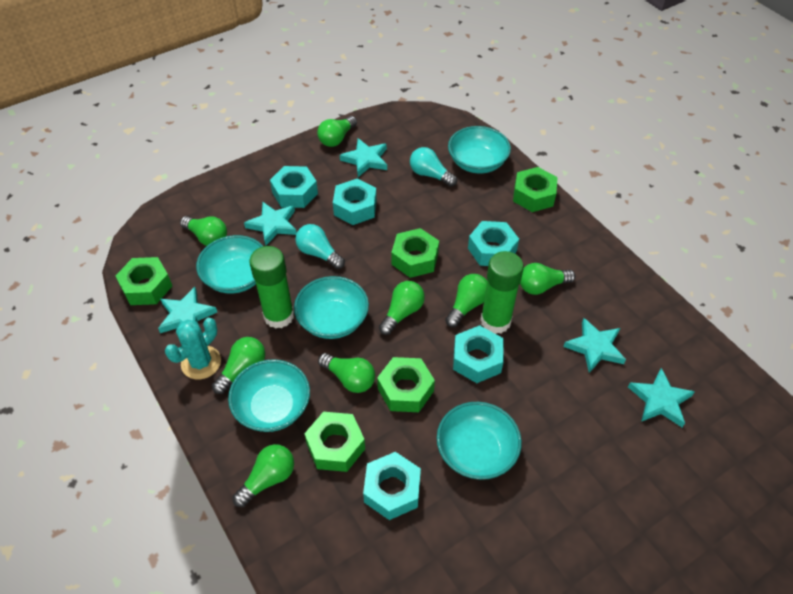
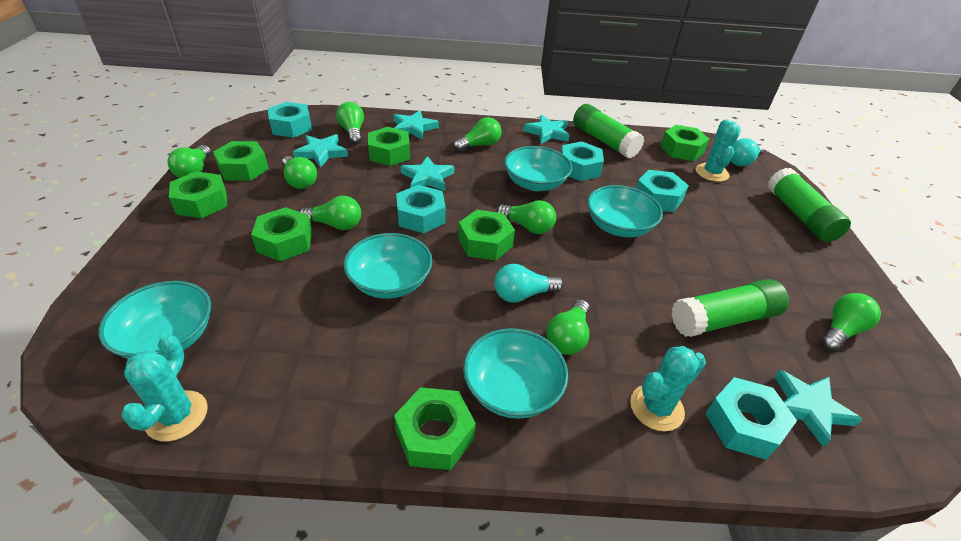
green glue stick: [249,246,294,329] [480,251,524,334] = 2 -> [573,104,644,158] [672,279,789,337] [768,168,851,242] = 3
green nut: [116,257,172,305] [304,412,365,472] [377,357,435,412] [391,228,439,278] [513,167,558,212] = 5 -> [169,171,227,218] [213,141,269,181] [251,207,313,261] [368,127,410,166] [394,387,476,470] [458,210,515,261] [660,125,709,161] = 7
turquoise cactus: [165,318,221,379] = 1 -> [121,334,208,441] [630,346,706,431] [696,119,741,182] = 3

